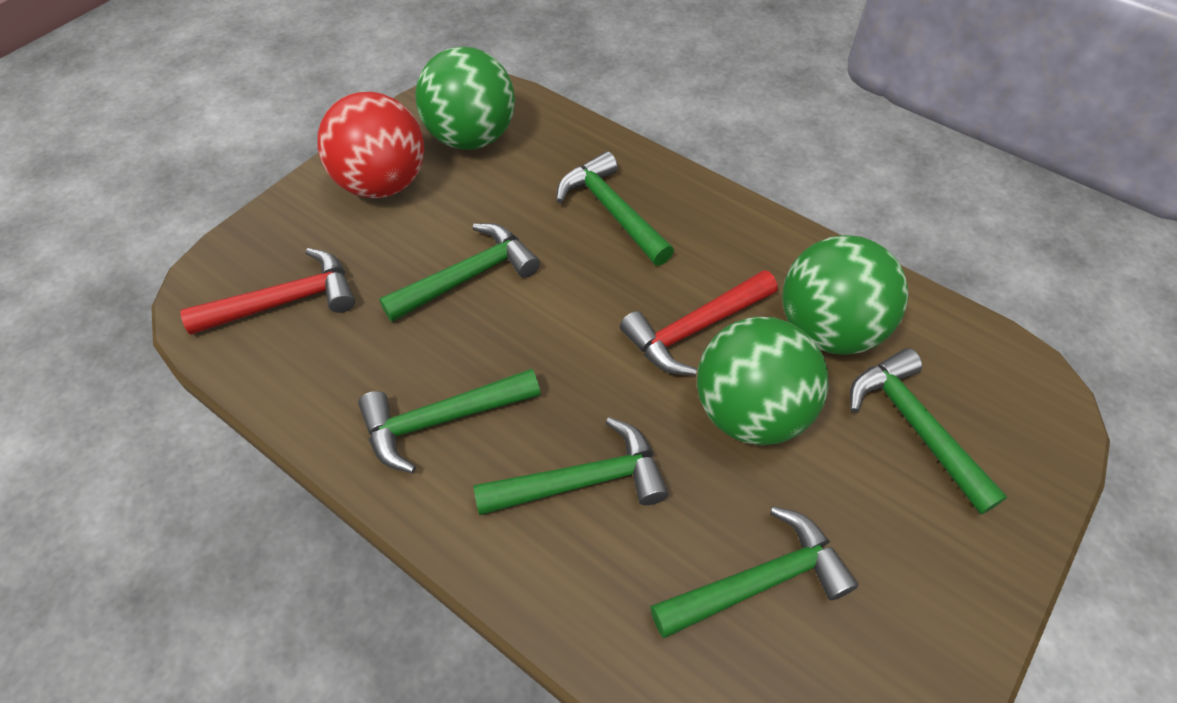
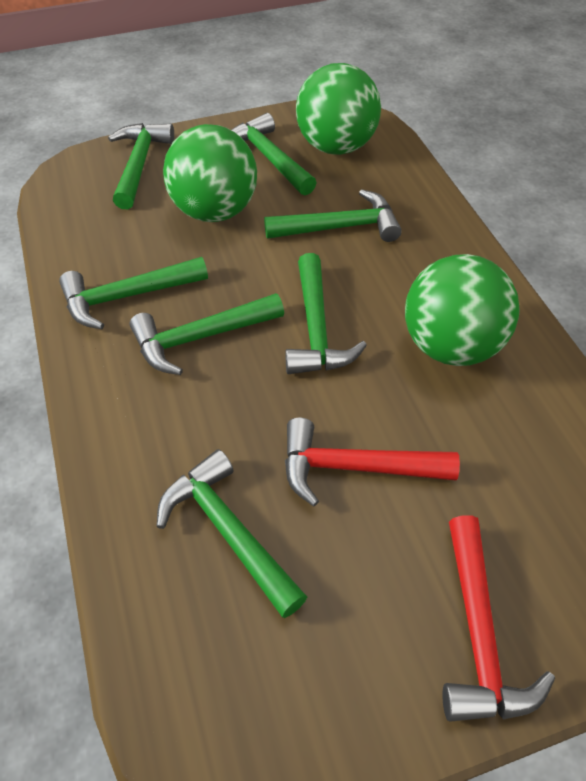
green hammer: [358,369,541,473] [379,223,540,322] [473,417,668,515] [556,151,674,266] [650,506,858,638] [850,348,1007,515] = 6 -> [59,257,208,329] [108,123,174,209] [129,293,284,375] [156,449,307,618] [232,113,317,195] [264,189,402,242] [285,253,367,374] = 7
red ball: [317,92,424,198] = 1 -> none = 0

